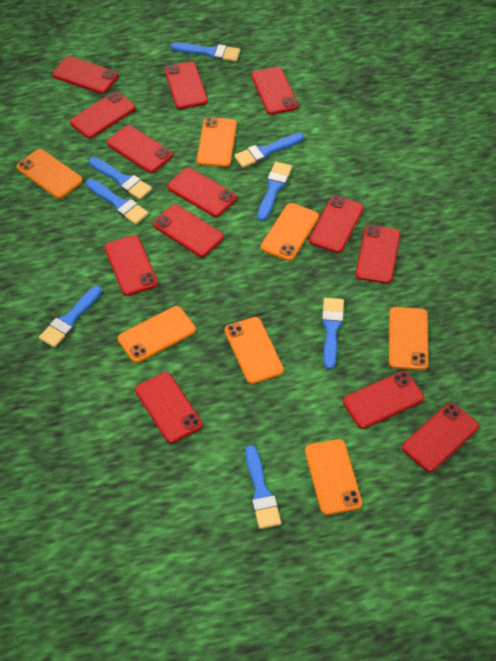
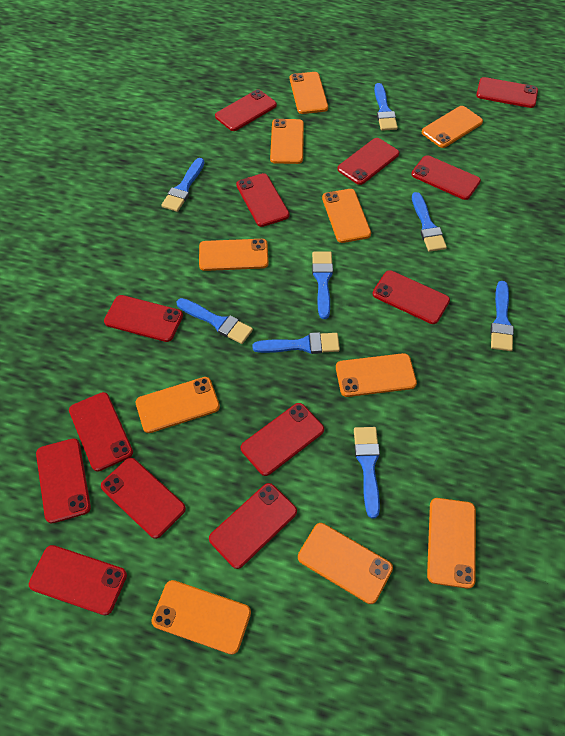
orange phone: [17,149,83,199] [118,306,196,363] [197,117,237,167] [225,317,284,384] [261,203,319,261] [305,439,362,515] [389,307,429,370] = 7 -> [136,377,220,433] [151,580,251,655] [199,239,269,271] [270,119,304,164] [290,72,328,114] [298,523,393,604] [322,189,371,243] [336,353,417,397] [422,106,483,148] [427,498,476,589] = 10

